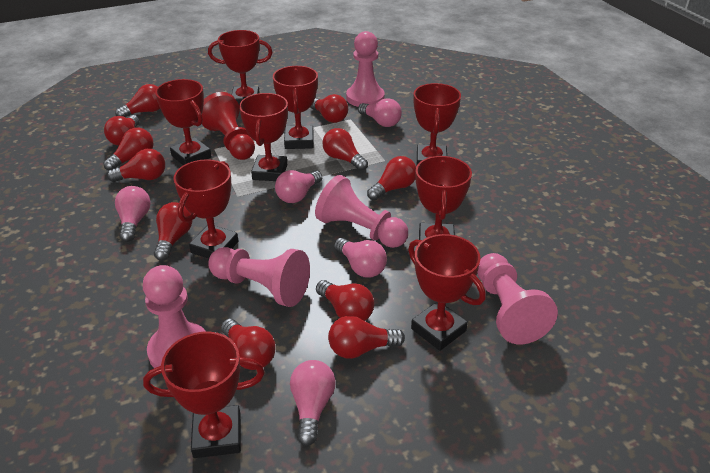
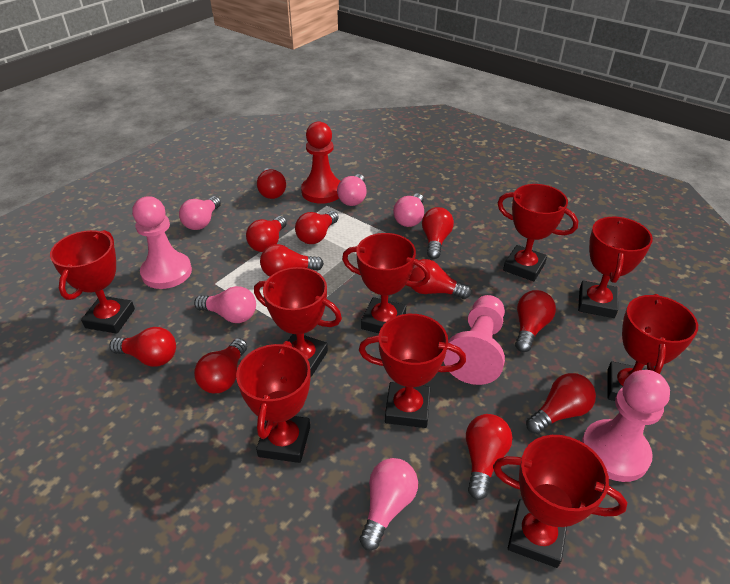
pink pawn: [143,265,206,368] [208,247,310,307] [315,175,408,248] [346,31,385,107] [477,253,558,344] = 5 -> [132,196,192,289] [444,295,505,385] [582,370,670,482] = 3

